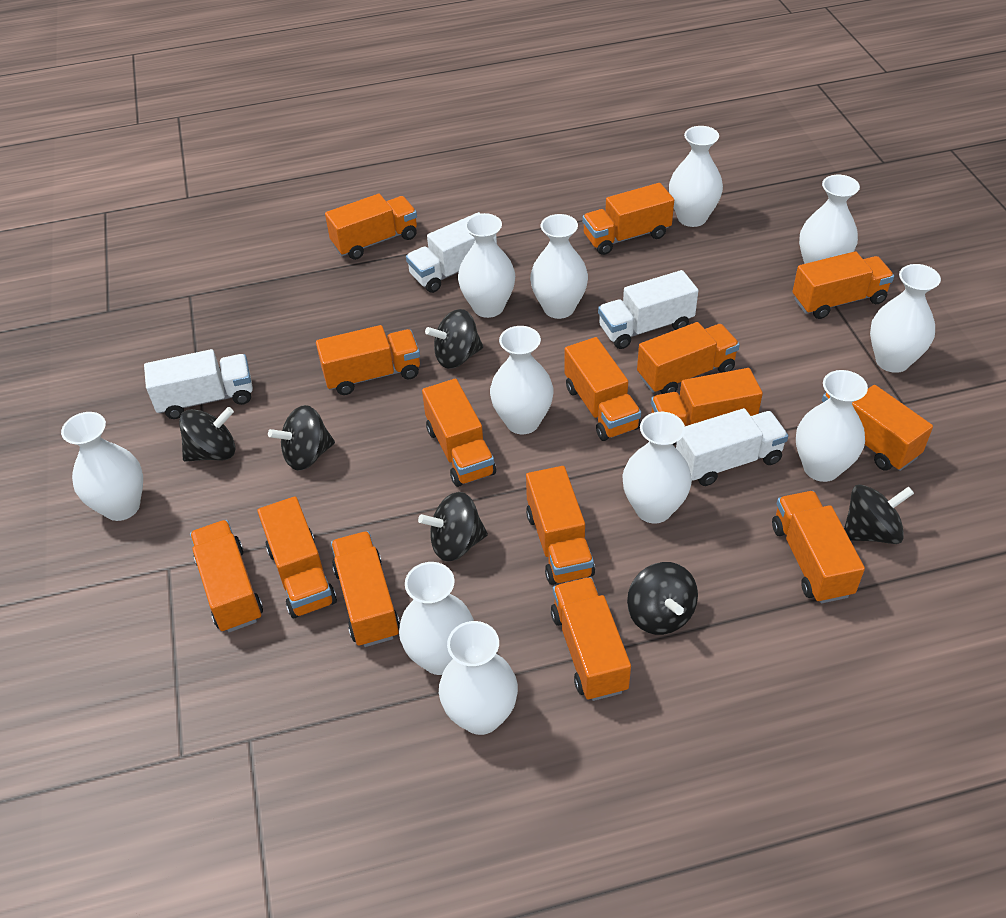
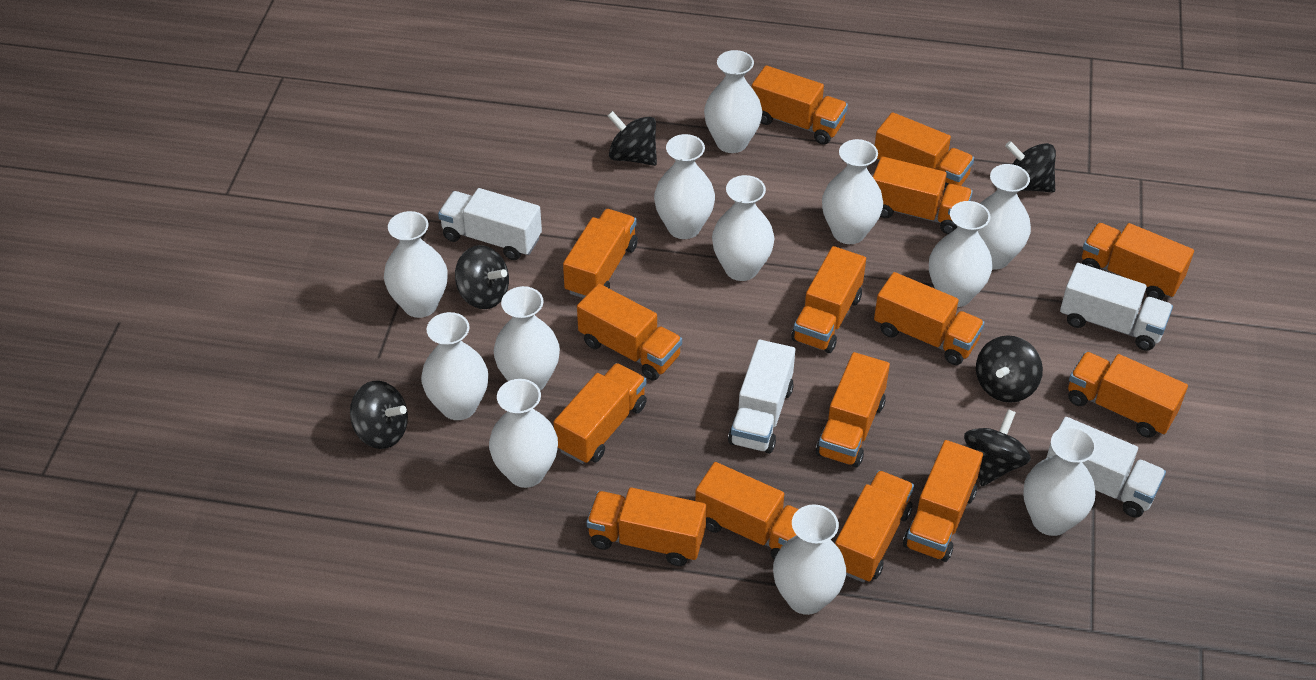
white vase: [61,412,143,521] [399,562,474,675] [439,621,518,735] [458,213,515,318] [490,326,554,434] [530,214,588,319] [622,412,692,523] [669,126,723,227] [796,370,868,482] [799,175,860,264] [870,264,941,373] = 11 -> [384,211,448,318] [421,312,488,420] [489,379,558,488] [494,286,560,391] [654,134,715,239] [704,50,762,153] [712,175,775,281] [773,504,846,615] [822,139,883,244] [929,201,992,307] [978,164,1031,270] [1023,426,1097,536] = 12

